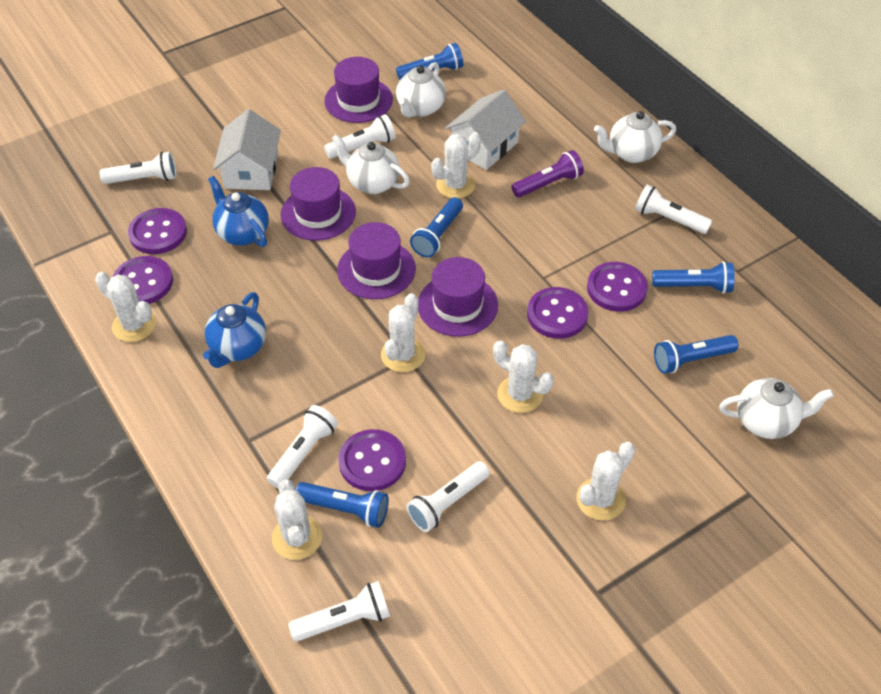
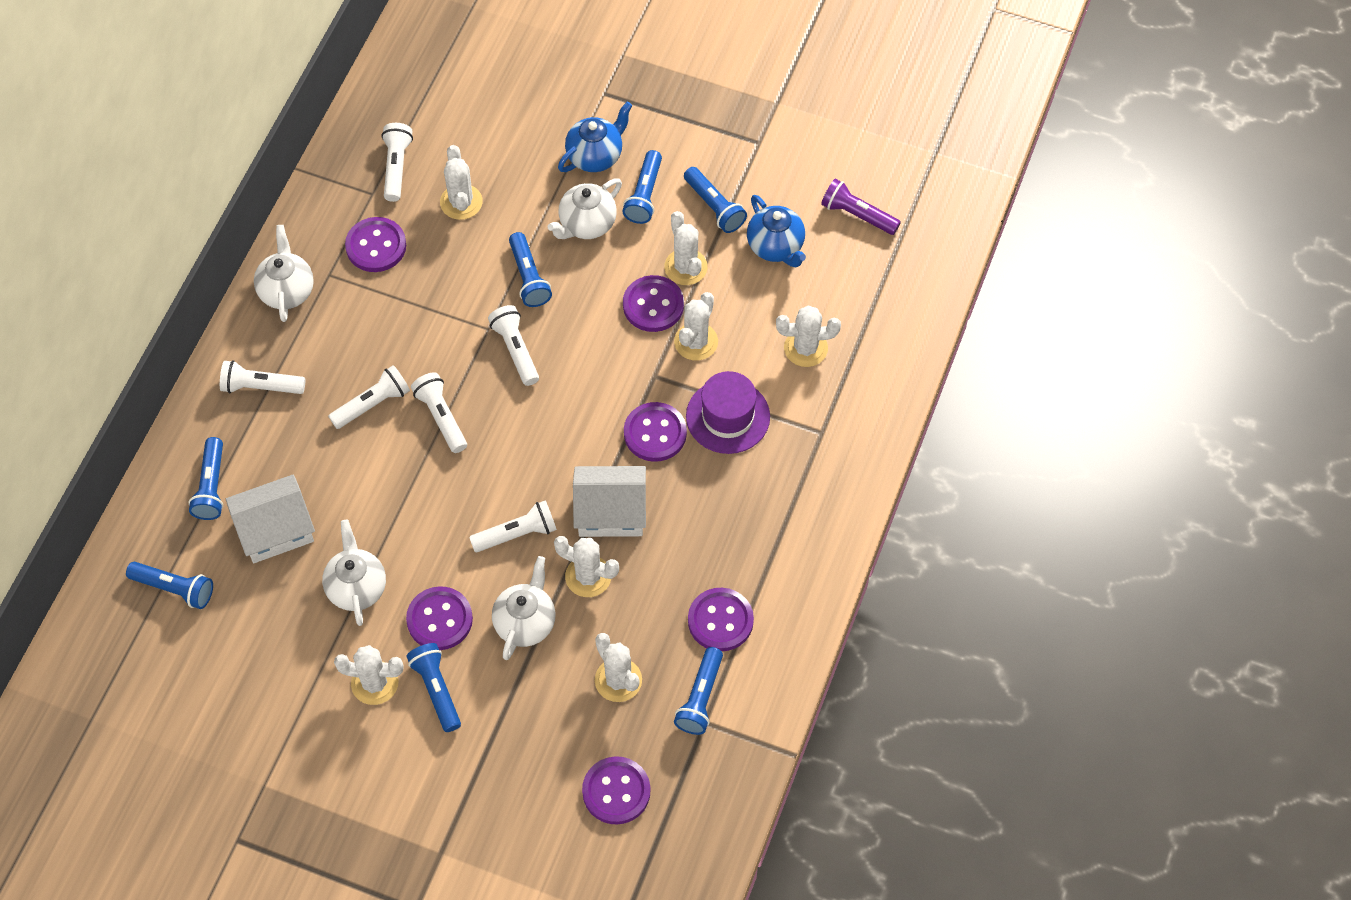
blue flashlight: [296,482,389,528] [396,43,463,80] [410,197,463,257] [652,262,734,294] [654,335,738,374] = 5 -> [126,562,213,609] [189,437,223,520] [406,643,461,732] [509,232,552,307] [622,150,662,224] [674,647,723,735] [684,167,747,233] = 7
purple button: [113,256,173,304] [128,208,187,254] [338,429,406,491] [527,287,588,339] [587,262,648,312] = 5 -> [345,217,406,272] [406,586,473,650] [582,756,650,824] [623,275,684,332] [624,402,687,462] [688,588,754,651] = 6
purple hat: [281,167,356,241] [324,57,393,123] [337,222,416,299] [418,257,498,337] = 4 -> [686,371,770,454] = 1
white cactus: [95,272,156,342] [272,479,322,560] [381,293,425,372] [431,132,481,198] [493,340,554,413] [576,442,635,521] = 6 -> [334,645,404,705] [440,145,483,220] [554,536,619,597] [595,633,642,702] [664,211,708,285] [674,292,718,361] [776,305,841,367] = 7

